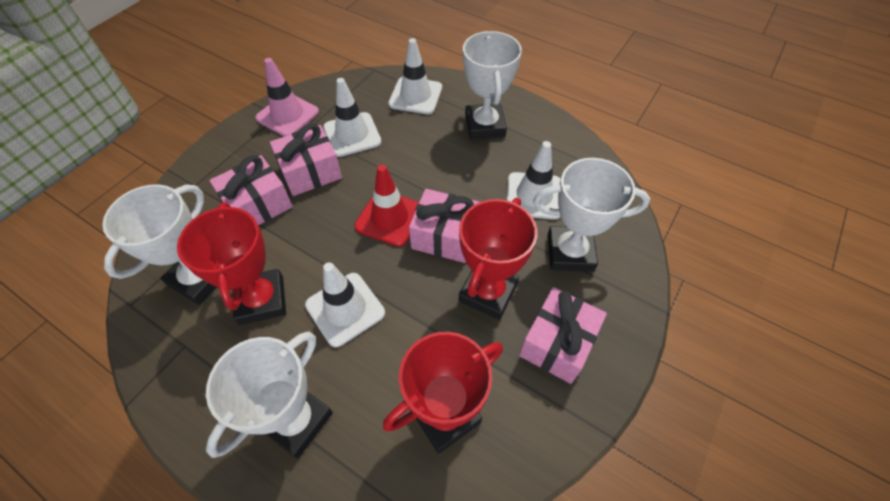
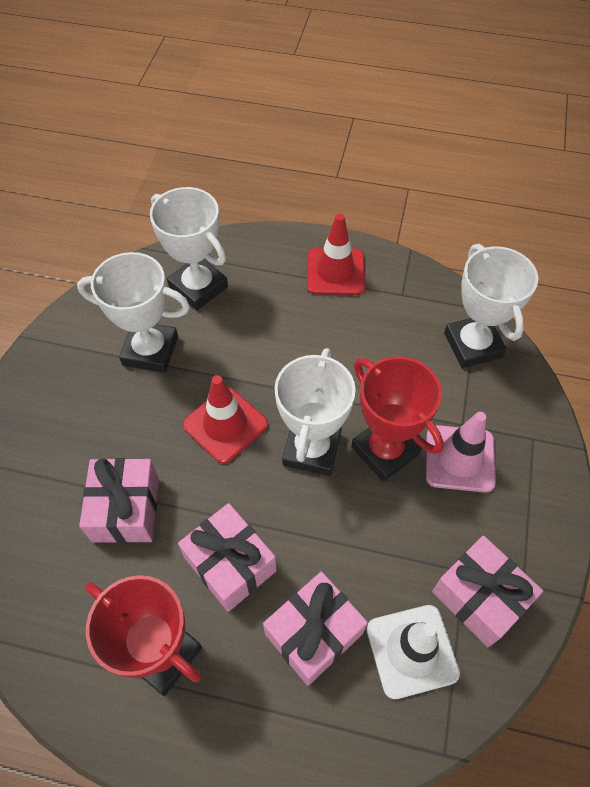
red traffic cone: [354,164,419,247] = 1 -> [183,375,268,464] [307,214,365,295] = 2
red trophy: [177,202,286,325] [383,332,503,453] [458,198,538,320] = 3 -> [85,575,202,696] [351,356,444,482] = 2
white traffic cone: [305,262,385,347] [323,78,382,157] [388,38,442,114] [507,141,561,220] = 4 -> [367,605,460,699] = 1

